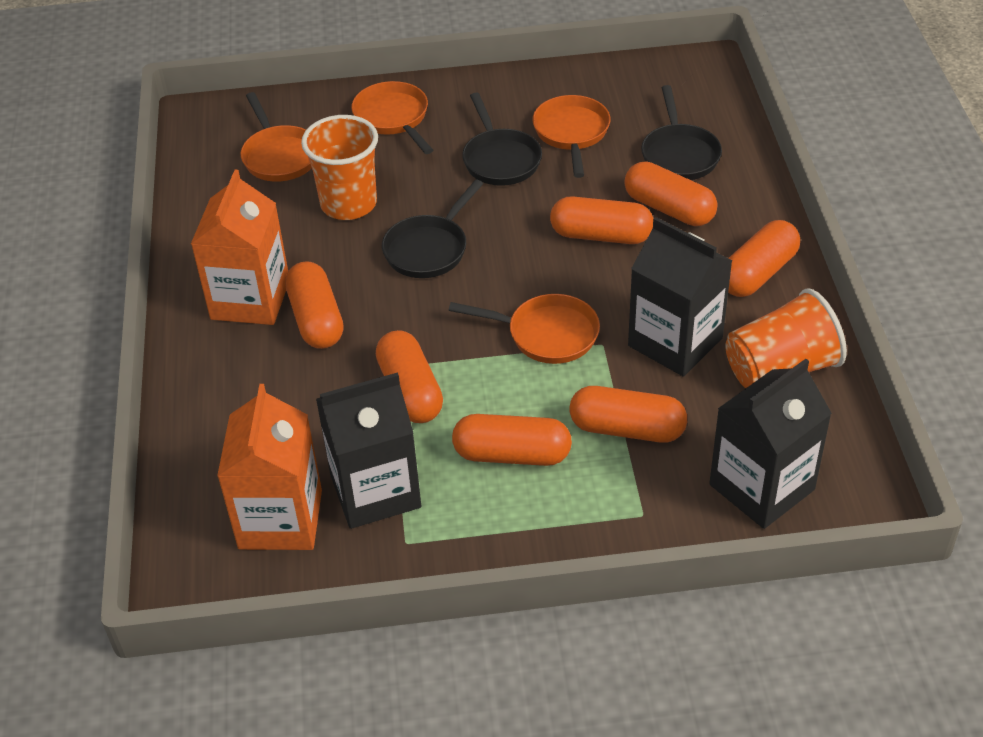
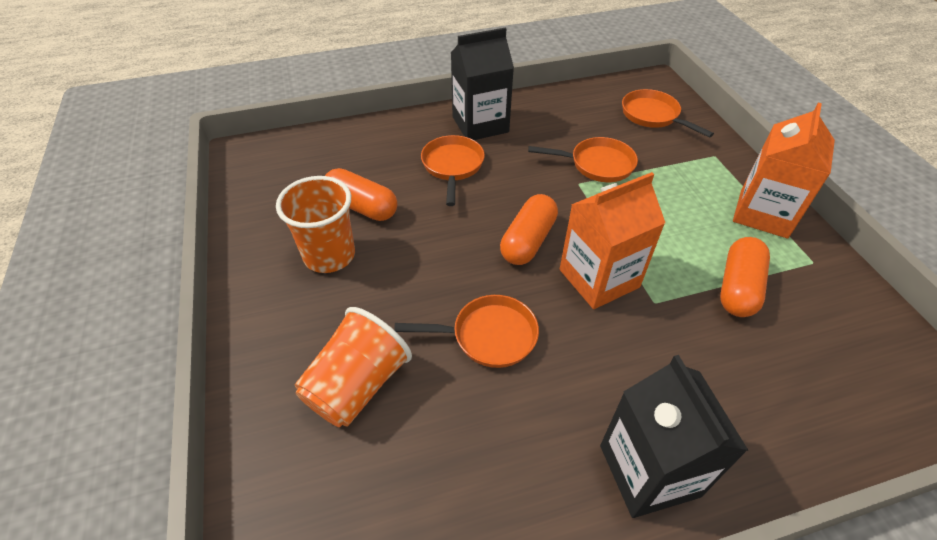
black carton: [316,372,421,529] [628,217,733,377] [709,359,832,529] = 3 -> [451,28,514,140] [600,355,748,518] = 2
black pan: [382,179,483,278] [462,93,542,186] [641,85,722,180] = 3 -> none = 0
orange capsule: [285,261,344,349] [376,330,443,423] [452,414,572,466] [550,196,654,244] [569,386,687,443] [624,161,717,226] [728,220,800,297] = 7 -> [325,168,398,221] [500,194,558,265] [720,237,770,317] = 3

